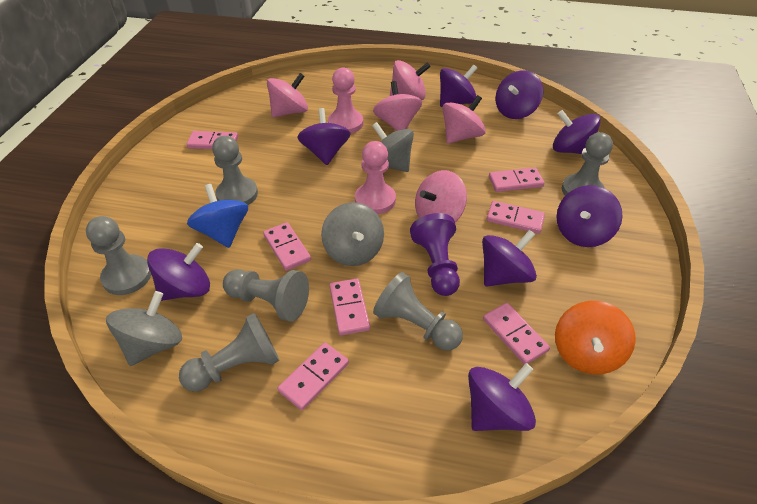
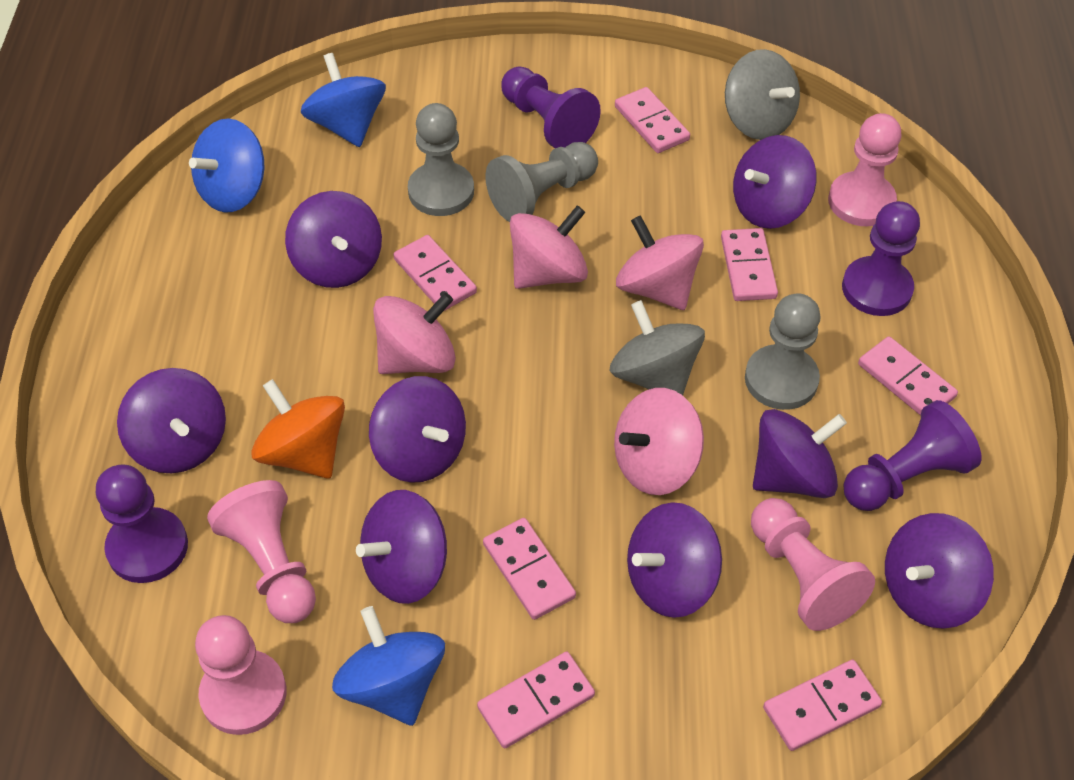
blue spinning top: [187,184,248,248] = 1 -> [189,118,264,213] [301,53,386,147] [332,606,445,726] = 3
grey pawn: [86,216,151,295] [179,313,279,392] [212,136,258,205] [223,269,309,322] [373,272,463,351] [562,132,613,196] = 6 -> [408,103,474,216] [485,142,598,222] [745,294,821,410] = 3
grey spinning top: [106,291,182,366] [321,202,384,266] [372,122,414,172] = 3 -> [610,300,705,395] [725,49,800,140] = 2
pink pawn: [328,68,363,133] [355,141,396,214] = 2 -> [195,615,286,735] [207,480,316,623] [751,498,875,631] [828,113,902,226] = 4
pink spinning top: [267,73,308,118] [373,81,422,131] [390,60,431,100] [415,170,467,222] [442,95,486,144] = 5 -> [373,293,456,374] [510,206,588,289] [614,388,704,495] [616,215,704,310] = 4
purple pawn: [410,213,460,296] = 1 -> [96,464,188,583] [501,67,601,148] [842,201,920,316] [843,400,981,511] = 4

